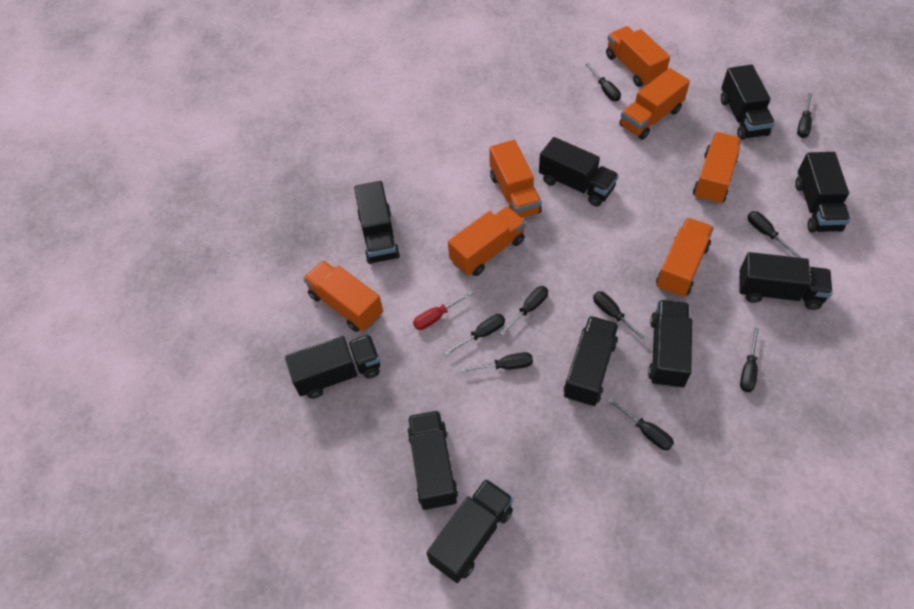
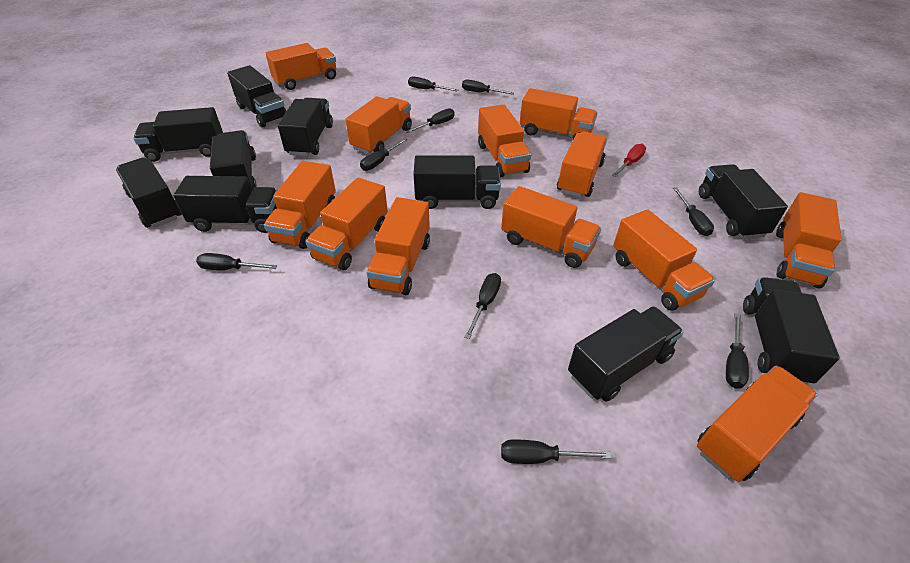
orange truck: [303,260,383,332] [448,206,526,276] [489,140,542,218] [606,26,670,87] [619,68,690,140] [656,218,714,298] [693,132,741,205] = 7 -> [264,161,336,249] [265,43,336,90] [306,177,388,270] [345,96,412,154] [366,197,430,295] [478,104,531,177] [501,186,601,268] [520,88,598,140] [557,131,607,198] [613,209,715,311] [697,365,818,482] [776,192,842,289] = 12

